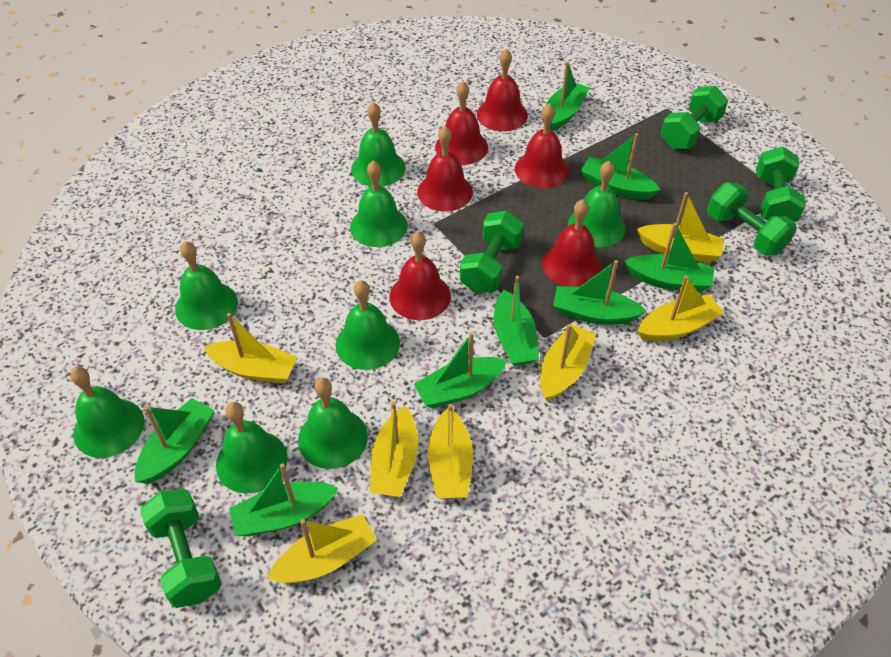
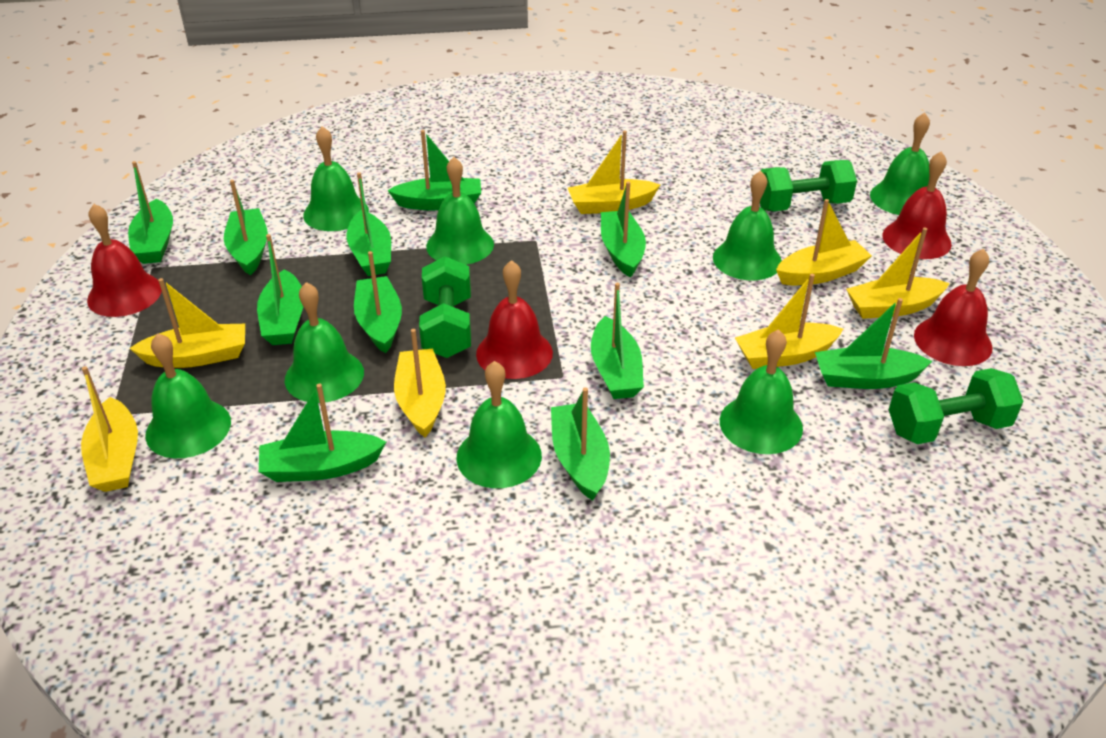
green boat: [135,398,214,484] [229,463,338,536] [414,332,507,409] [494,276,539,366] [546,61,589,131] [553,260,646,325] [580,133,660,200] [624,223,714,292] = 8 -> [128,161,173,264] [224,180,268,275] [257,234,304,345] [259,383,386,482] [346,172,391,276] [354,251,402,353] [387,130,481,210] [551,387,610,501] [591,283,644,399] [601,181,646,278] [815,298,932,389] = 11
green dumbbell: [140,489,222,608] [460,211,524,293] [661,86,728,149] [707,183,797,256] [756,147,806,222] = 5 -> [419,256,471,358] [760,160,857,211] [889,368,1023,444] = 3
red bell: [389,232,451,320] [417,126,473,211] [435,81,488,165] [477,49,528,131] [515,103,569,188] [542,199,602,287] = 6 -> [87,204,162,317] [476,260,553,379] [882,151,952,259] [914,249,992,366] = 4

